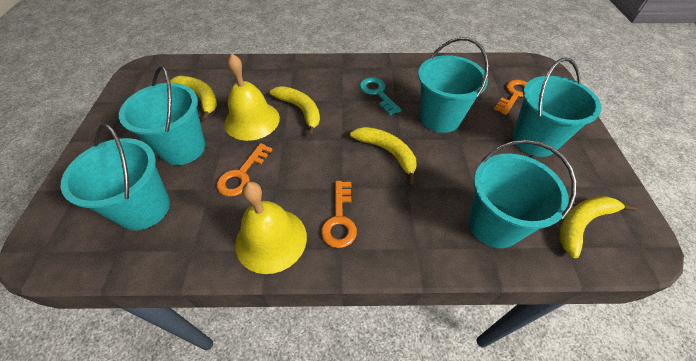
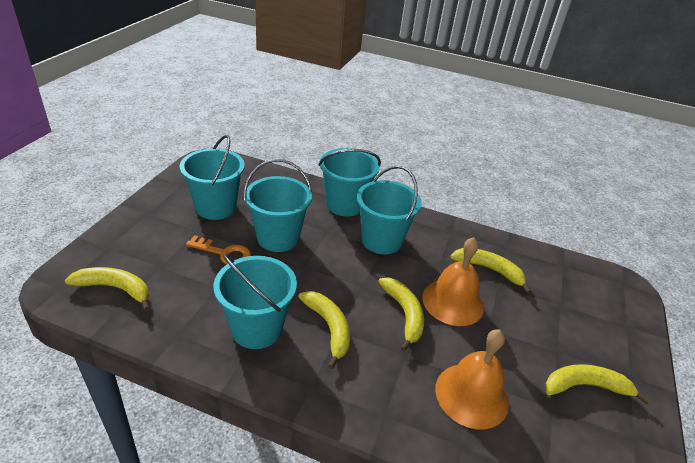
orange bell: none = 0 -> [422,237,484,326] [435,329,509,429] = 2
orange key: [216,143,272,197] [321,181,357,248] [494,80,527,115] = 3 -> [186,235,251,265] = 1
turquoise key: [360,77,401,115] = 1 -> none = 0
yellow banana: [170,76,217,121] [270,86,320,136] [350,127,417,184] [560,196,637,258] = 4 -> [65,267,150,311] [298,291,350,369] [378,277,424,352] [450,248,531,294] [545,364,651,404] = 5
yellow bell: [224,53,280,141] [235,182,307,274] = 2 -> none = 0

